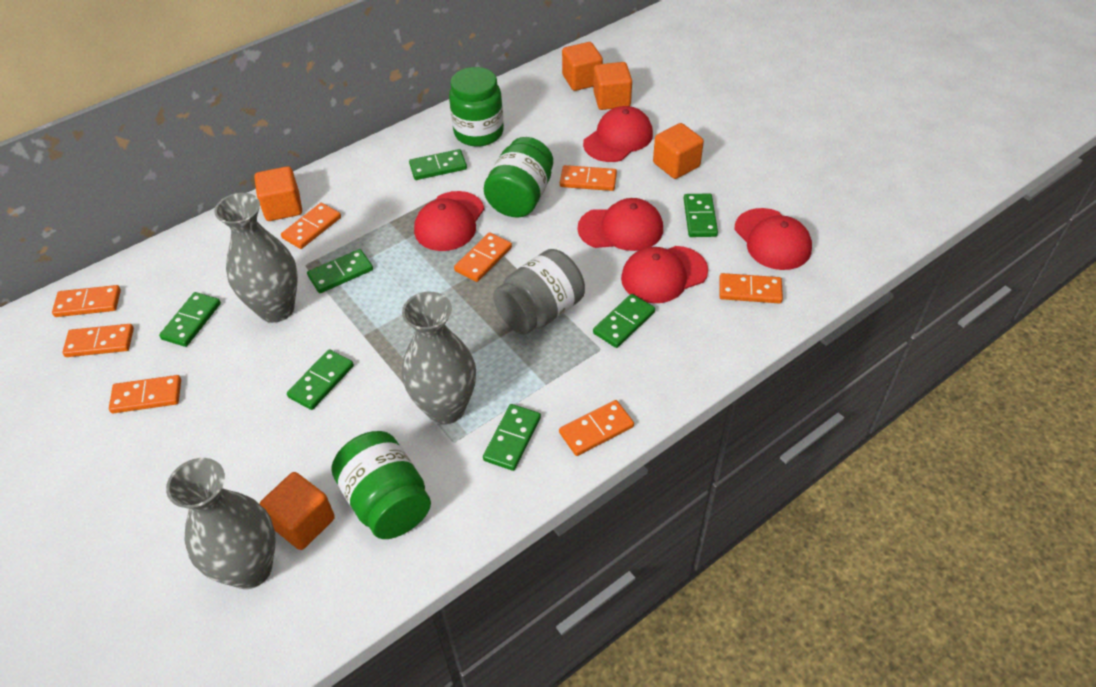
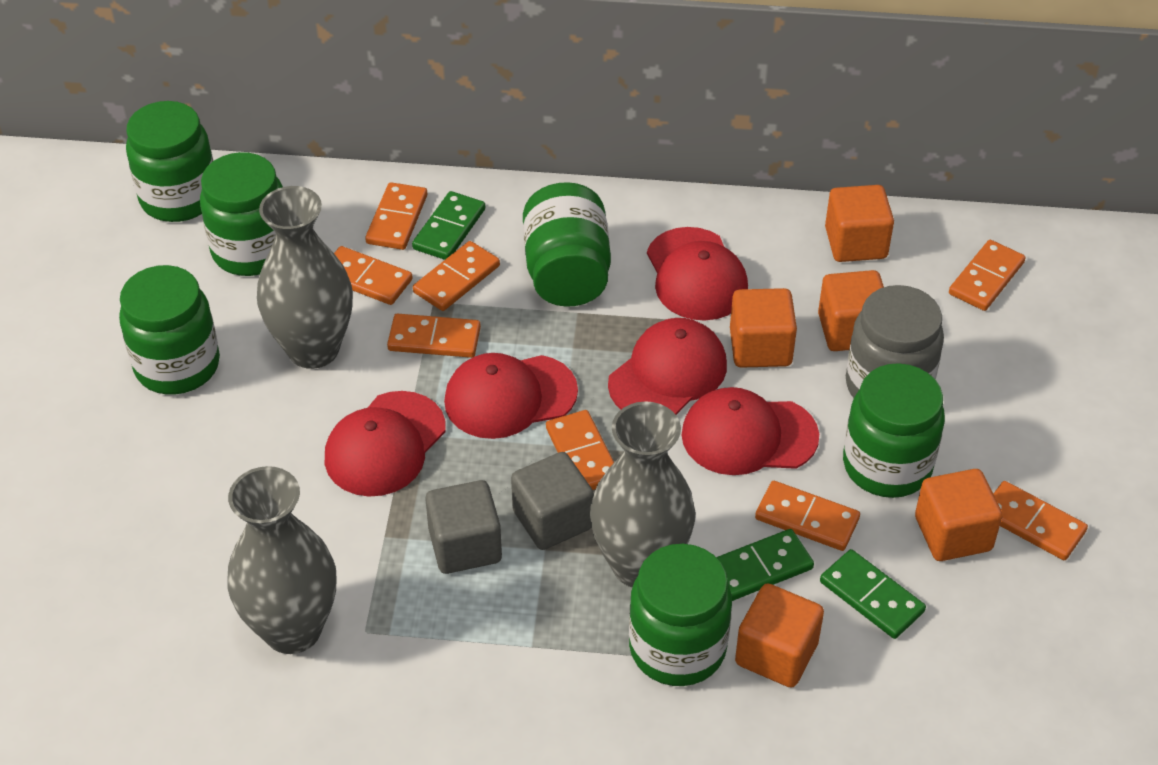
green domino: [159,292,221,347] [287,349,354,410] [307,249,373,293] [409,149,467,180] [483,404,541,471] [593,294,655,348] [684,193,718,237] = 7 -> [412,191,485,260] [716,529,814,601] [820,549,926,639] = 3
green jar: [332,431,431,539] [449,67,504,147] [484,137,553,218] = 3 -> [119,265,220,394] [126,101,213,222] [200,152,283,276] [523,182,611,307] [629,544,732,686] [843,363,945,498] = 6
grey cube: none = 0 -> [425,480,502,574] [511,452,594,550] = 2

